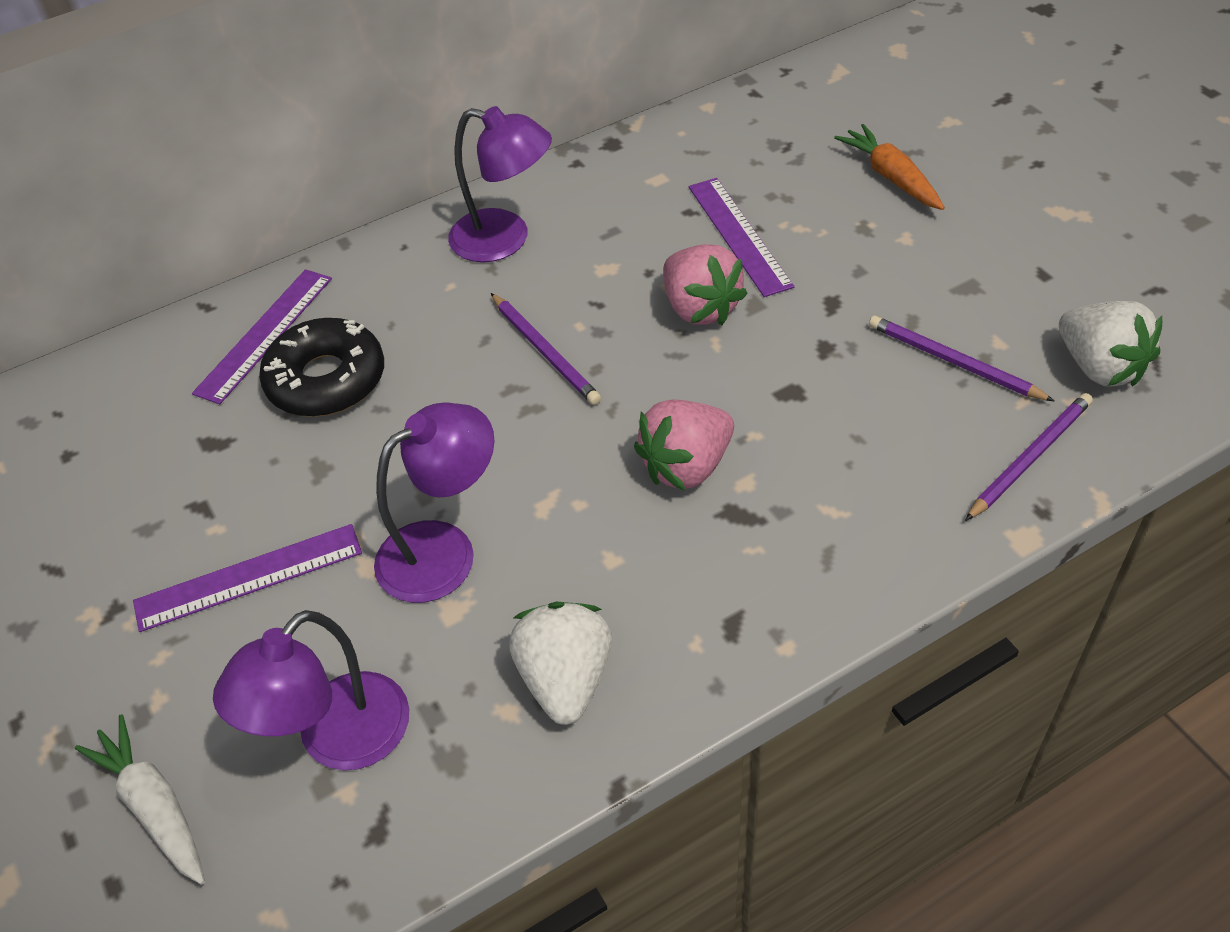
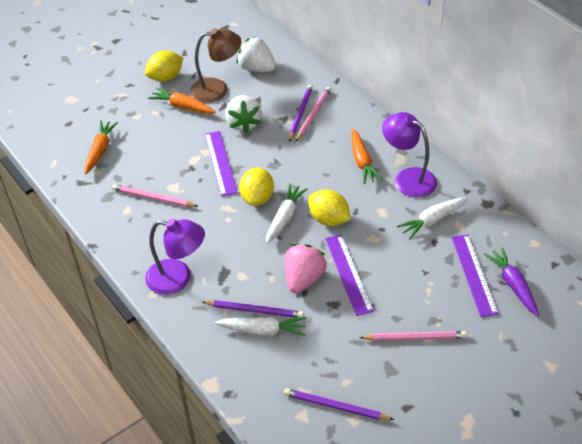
black donut: [259,318,384,417] = 1 -> none = 0
brown lamp: none = 0 -> [190,28,241,103] = 1
orange carrot: [834,124,945,210] = 1 -> [84,120,118,174] [148,88,216,114] [351,129,383,184] = 3
pink pencil: none = 0 -> [112,184,198,207] [296,87,331,141] [359,331,467,341] = 3
pink strawberry: [634,399,734,491] [663,244,748,325] = 2 -> [285,244,327,293] = 1
purple carrot: none = 0 -> [484,247,539,316] = 1
purple lamp: [213,610,409,770] [374,402,494,603] [448,106,552,262] = 3 -> [145,218,205,295] [382,112,437,198] = 2
white carrot: [75,714,205,885] = 1 -> [215,317,306,336] [266,183,308,244] [397,197,468,239] = 3
yellow lemon: none = 0 -> [145,50,183,82] [239,168,274,206] [308,190,351,226] = 3

